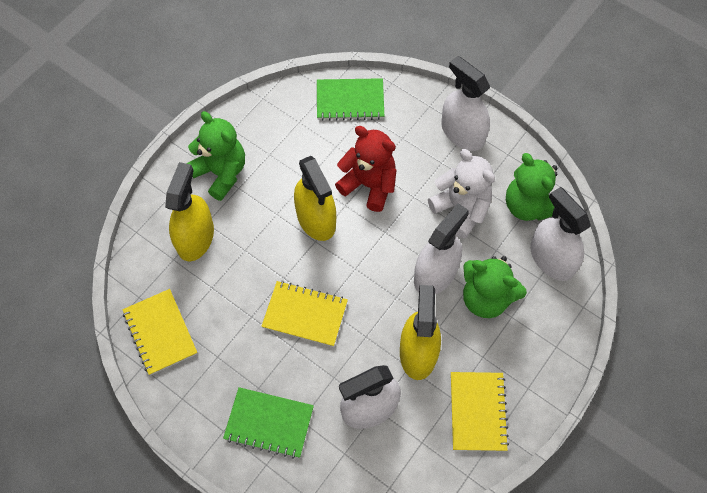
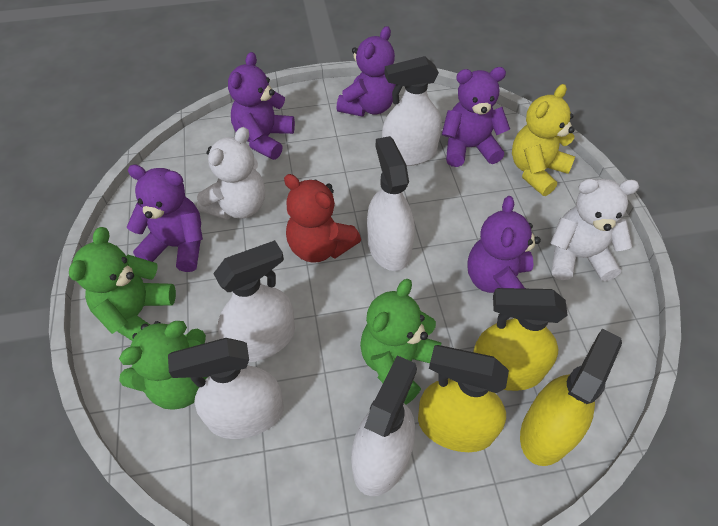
green notebook: [223,387,314,459] [317,78,384,121] = 2 -> none = 0
purple teddy bear: none = 0 -> [127,165,203,272] [228,52,295,160] [337,26,396,117] [442,67,510,167] [467,196,541,293] = 5
white spray bottle: [339,365,401,429] [414,203,469,294] [441,56,490,151] [530,187,590,281] = 4 -> [168,338,284,439] [213,240,295,362] [351,356,417,496] [367,136,415,271] [382,56,442,166] = 5
white teddy bear: [428,149,495,238] = 1 -> [197,127,265,220] [550,178,639,281] = 2
yellow notebook: [122,289,198,375] [261,281,348,347] [451,372,509,451] = 3 -> none = 0
yellow teddy bear: none = 0 -> [512,84,575,196] = 1

